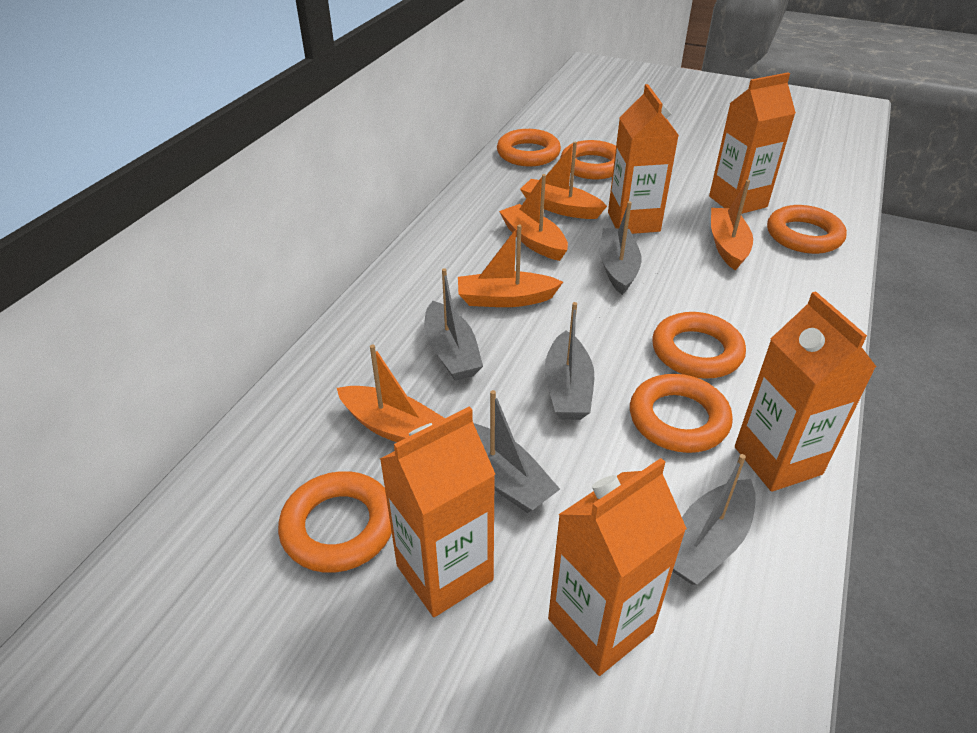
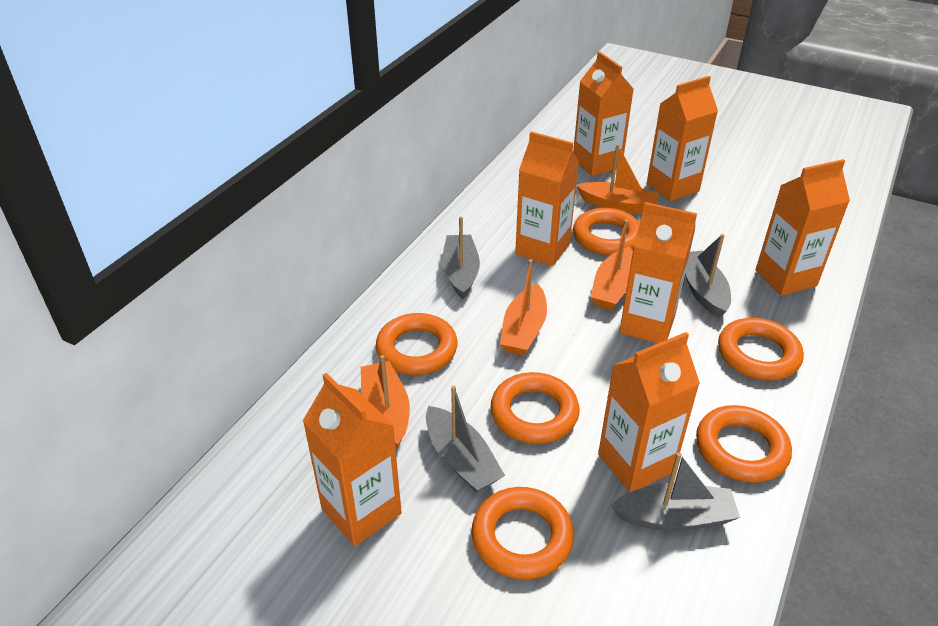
grey boat: [424,268,483,381] [474,390,560,513] [544,302,594,420] [600,201,641,295] [672,454,756,585] = 5 -> [426,386,505,493] [442,216,480,299] [610,452,740,531] [685,234,731,318] = 4
orange boat: [337,344,445,442] [458,224,563,307] [499,174,568,261] [520,142,607,219] [711,180,753,270] = 5 -> [361,355,410,449] [500,259,547,356] [576,144,659,214] [591,219,633,310] = 4
orange carton: [380,407,495,617] [548,458,687,676] [608,84,679,234] [709,73,796,214] [735,292,876,492] = 5 -> [303,373,402,546] [515,131,579,266] [573,52,633,176] [598,332,700,492] [619,202,697,343] [647,76,718,201] [756,159,850,296] = 7

